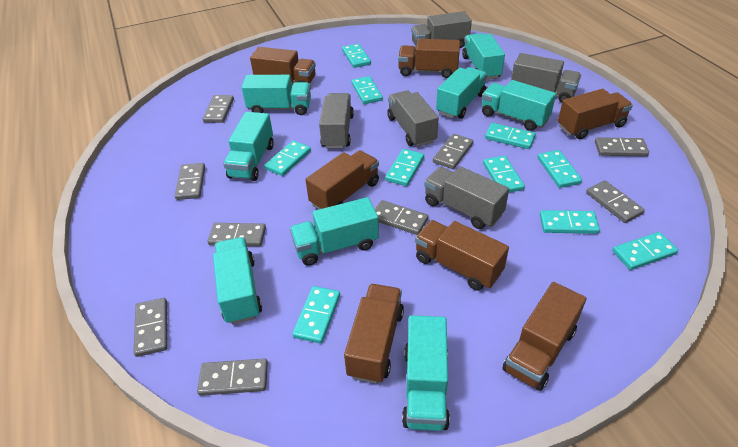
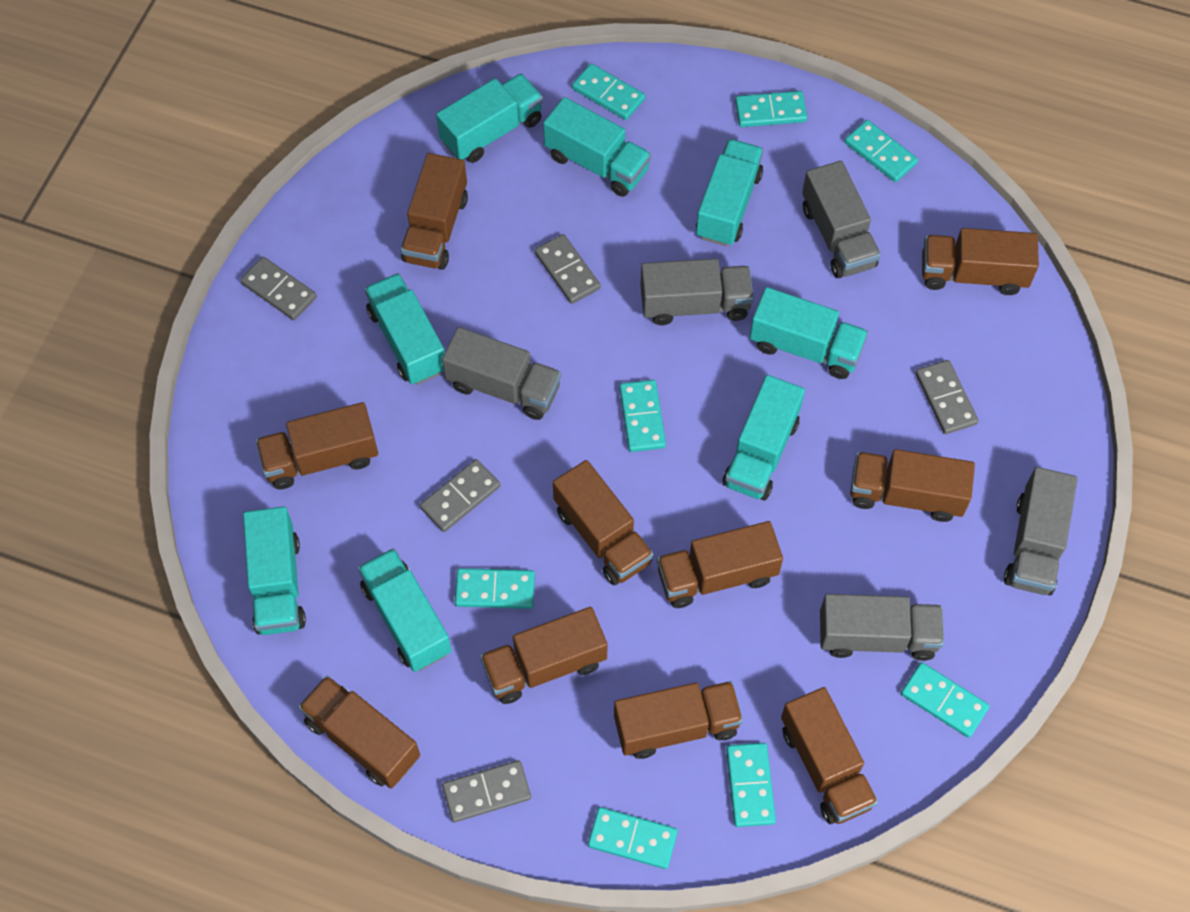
brown truck: [250,47,316,84] [305,150,379,209] [344,284,404,384] [398,39,460,78] [415,220,509,291] [503,282,587,391] [558,89,633,139] = 7 -> [256,402,378,489] [298,676,420,789] [401,153,468,270] [480,607,607,704] [553,460,653,585] [614,681,743,759] [657,521,783,608] [781,687,878,824] [850,449,975,522] [922,228,1039,295] = 10
grey domino: [134,298,168,357] [175,163,205,200] [197,358,268,396] [203,95,234,123] [208,223,266,246] [375,200,428,235] [433,134,473,169] [586,181,645,223] [595,137,649,156] = 9 -> [240,257,317,320] [420,459,500,532] [442,760,531,822] [534,234,601,304] [915,360,978,434] = 5
turquoise domino: [264,140,311,176] [292,286,340,344] [342,43,371,68] [352,76,383,104] [385,149,424,186] [483,156,525,193] [485,123,536,149] [537,150,582,188] [540,210,600,234] [612,232,678,270] = 10 -> [455,568,535,609] [572,63,645,120] [588,807,678,869] [619,380,666,452] [726,743,776,827] [735,91,807,127] [845,120,918,182] [901,662,990,738] = 8

